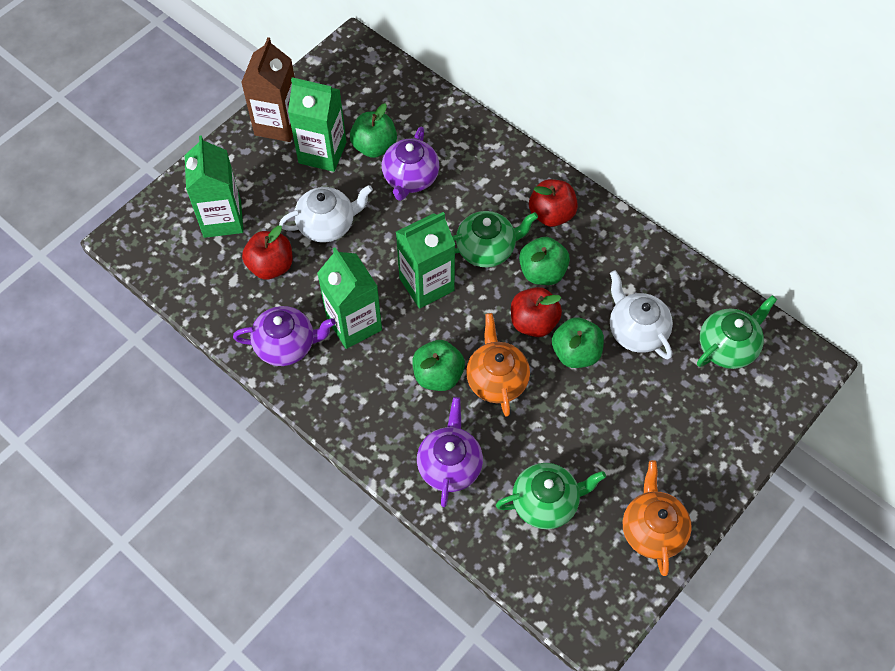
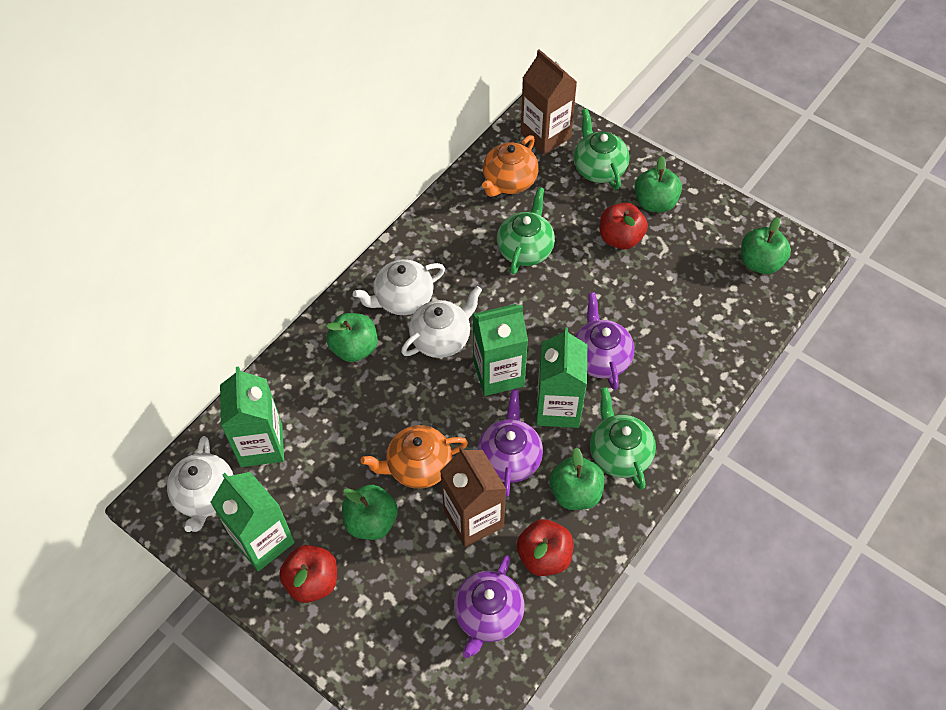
brown carton: [241,37,295,142] = 1 -> [440,446,506,547] [521,49,577,155] = 2
green apple: [350,103,397,158] [412,340,465,391] [519,237,570,285] [552,317,604,368] = 4 -> [326,313,378,362] [342,485,398,540] [550,447,605,510] [634,156,682,212] [741,217,791,274] = 5
white teapot: [279,185,373,242] [610,270,673,359] = 2 -> [167,436,233,532] [353,259,445,315] [401,286,482,358] = 3

